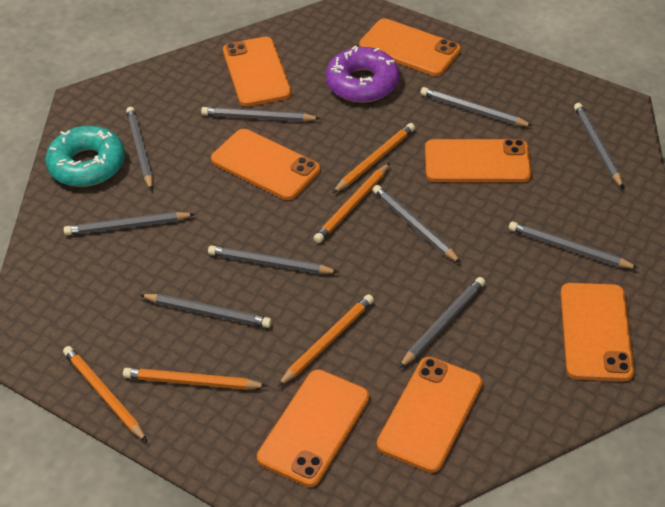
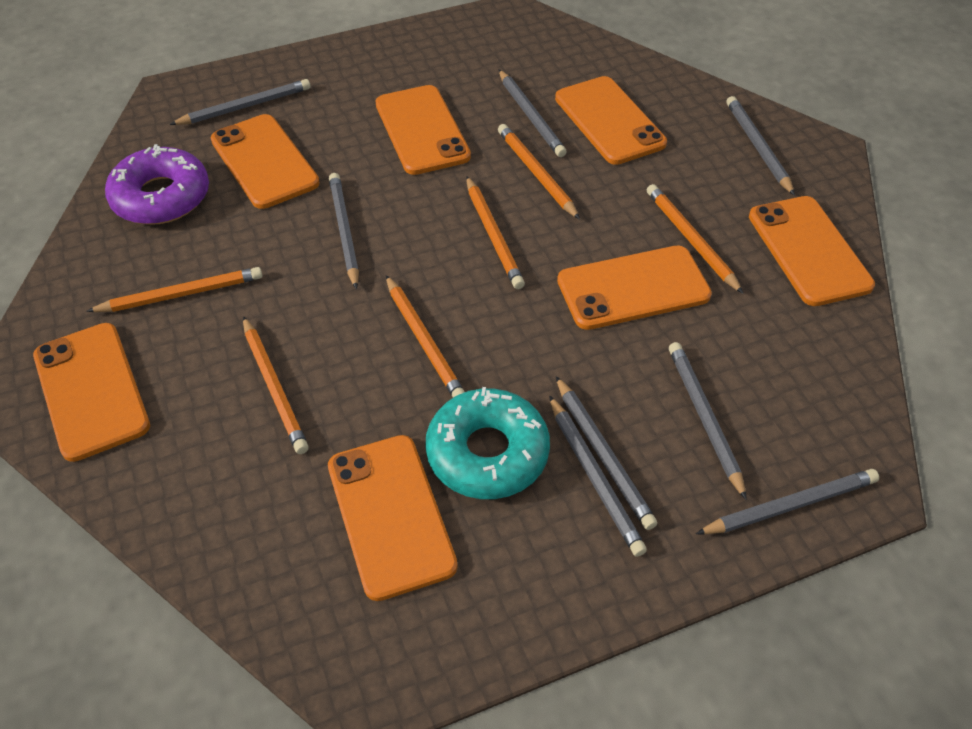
grey pencil: [64,212,195,235] [126,107,153,191] [140,294,272,328] [201,107,321,122] [208,245,338,274] [373,185,461,263] [399,277,485,368] [420,87,533,126] [509,221,639,269] [574,103,624,189] = 10 -> [169,79,311,125] [329,173,359,290] [499,70,567,157] [549,395,647,557] [556,376,657,530] [669,342,747,500] [696,469,879,535] [727,96,795,196] = 8
orange pencil: [63,346,147,442] [123,368,267,390] [278,294,374,386] [313,163,390,243] [333,123,415,193] = 5 -> [86,267,262,312] [243,316,309,454] [386,275,465,398] [466,176,525,289] [498,124,580,219] [647,184,743,294] = 6

